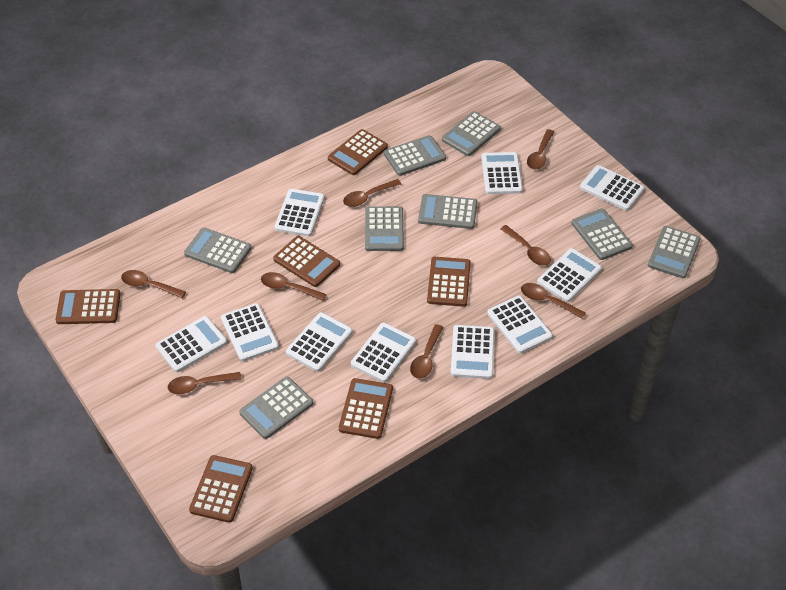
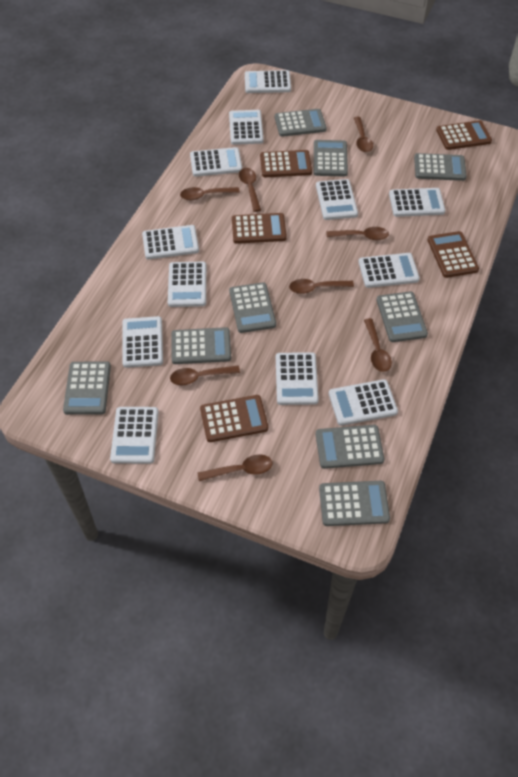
brown calculator: [55,289,121,324] [189,455,253,523] [273,236,340,287] [328,129,388,175] [339,378,393,439] [427,257,471,307] = 6 -> [200,395,268,442] [232,213,287,244] [260,150,312,177] [427,231,479,278] [436,120,492,150] = 5
grey calculator: [184,228,252,273] [239,377,313,439] [365,206,404,251] [384,135,446,176] [418,194,478,229] [442,111,501,156] [572,209,633,260] [648,226,701,278] = 8 -> [63,361,111,415] [171,327,231,364] [229,282,276,333] [275,109,327,137] [314,140,348,176] [316,425,384,469] [319,481,390,526] [377,292,428,342] [414,153,467,181] = 9
white calculator: [155,316,227,372] [221,303,279,361] [274,189,325,236] [286,312,352,372] [351,323,416,383] [451,325,495,379] [481,152,523,194] [487,295,553,354] [537,248,602,302] [580,165,645,211] = 10 -> [110,407,159,464] [122,316,163,368] [142,225,199,259] [168,262,206,307] [190,147,242,177] [229,110,264,145] [245,70,291,93] [276,352,319,405] [316,179,358,220] [329,379,398,426] [358,253,420,288] [389,188,445,217] = 12

